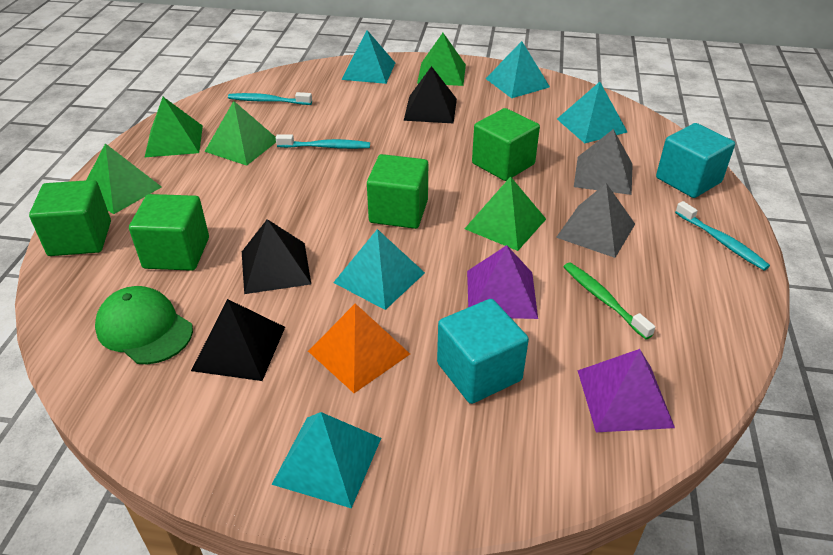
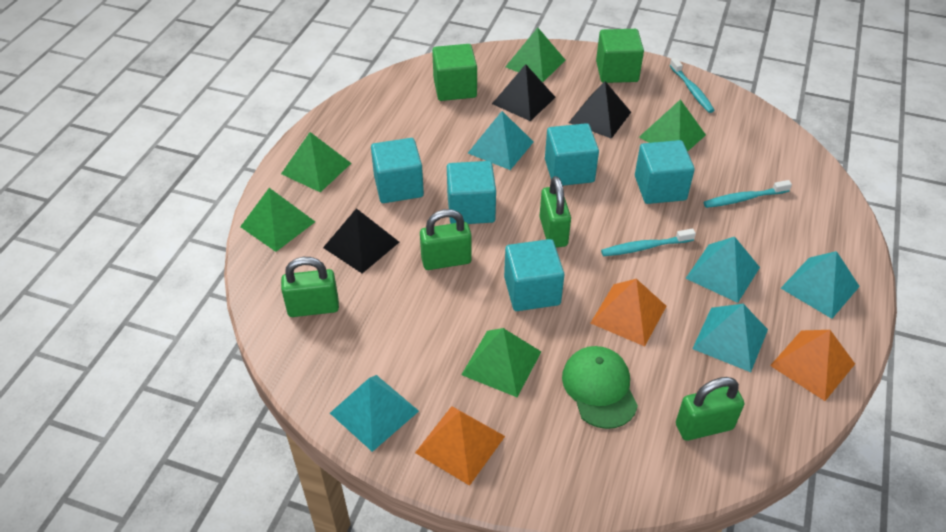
green cube: [29,180,111,256] [129,194,209,271] [367,154,428,229] [472,108,540,181] = 4 -> [432,44,477,101] [596,29,644,83] = 2
green padlock: none = 0 -> [281,257,339,317] [420,209,472,270] [539,176,571,248] [676,377,744,441] = 4
green toothbrush: [564,262,655,340] = 1 -> none = 0
grey pyramid: [556,183,635,258] [574,129,633,195] = 2 -> none = 0
orange pyramid: [308,303,410,393] = 1 -> [415,406,505,486] [591,279,666,346] [770,330,855,401] = 3
purple pyramid: [467,245,538,319] [577,349,675,432] = 2 -> none = 0
turquoise cube: [437,299,529,404] [656,123,735,198] = 2 -> [371,138,424,203] [447,161,496,224] [504,239,564,311] [545,123,599,186] [635,140,695,204] = 5

